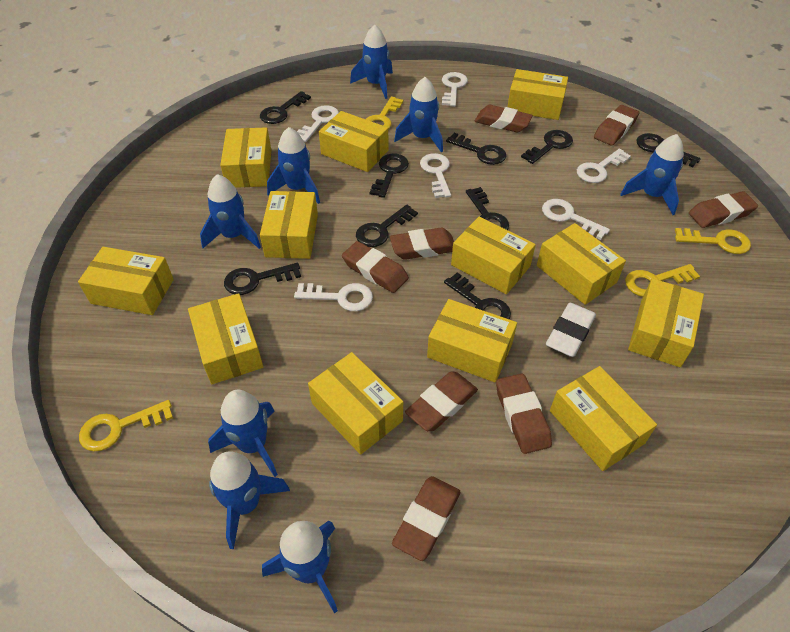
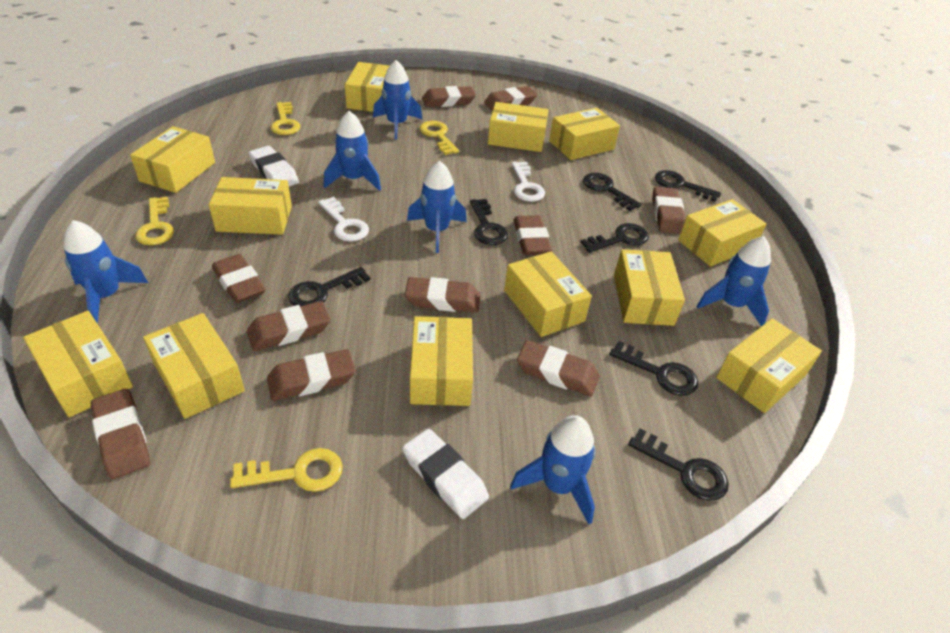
black key: [224,263,301,295] [260,91,311,124] [356,205,418,247] [370,153,409,198] [444,272,511,319] [446,133,506,165] [466,187,509,230] [521,130,573,164] [636,133,701,167] = 9 -> [288,267,370,306] [470,199,508,245] [580,223,649,253] [583,173,642,211] [609,341,698,396] [628,429,729,501] [655,170,721,202] = 7
blue rocket: [200,174,261,249] [208,390,278,477] [209,451,290,549] [262,521,338,613] [267,127,320,204] [350,25,393,99] [394,77,443,152] [620,134,684,215] = 8 -> [64,220,148,324] [324,111,381,191] [373,60,422,140] [407,161,467,253] [510,415,596,524] [696,236,771,326] = 6
brown eraser: [342,241,409,293] [390,228,454,260] [392,476,460,561] [405,371,478,431] [475,105,533,133] [496,374,552,454] [594,105,640,146] [689,191,758,228] = 8 -> [90,389,150,479] [212,254,266,303] [247,301,330,351] [267,349,356,401] [405,277,480,313] [422,86,476,107] [484,86,537,111] [513,215,552,255] [517,340,599,396] [652,187,686,234] = 10
white eraser: [546,303,596,357] = 1 -> [249,146,299,187] [403,429,489,519] = 2
white key: [294,283,373,311] [297,105,339,142] [420,153,451,198] [442,72,468,107] [542,199,610,240] [577,149,631,183] = 6 -> [318,197,369,242] [512,162,545,202] = 2

